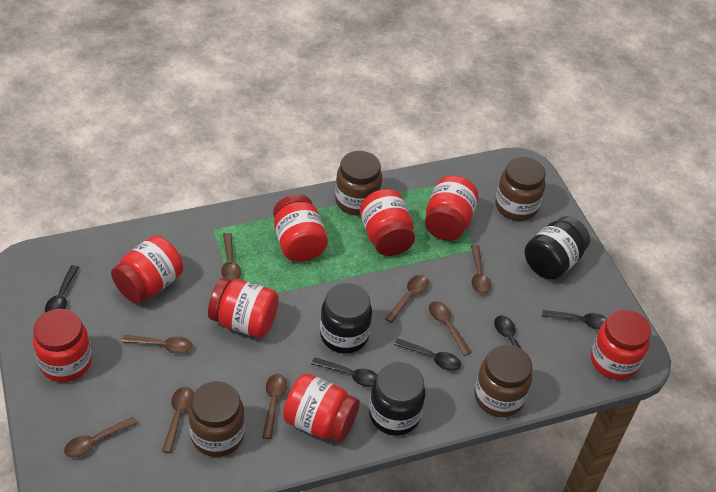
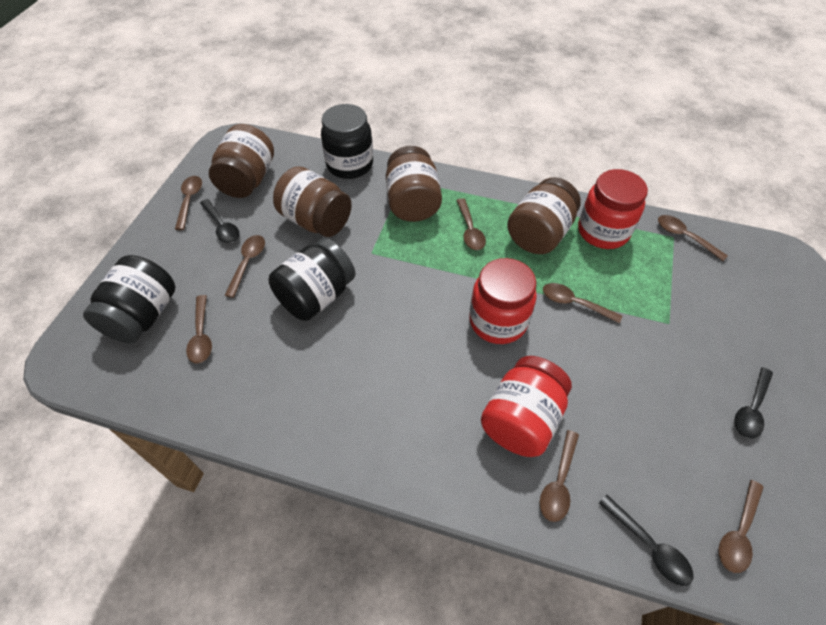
black spoon: [45,265,79,313] [311,357,377,387] [394,338,461,371] [494,316,533,371] [542,310,607,329] = 5 -> [200,199,240,243] [599,495,693,586] [734,367,773,439] = 3
red jar: [33,309,92,382] [111,236,183,304] [208,278,279,338] [273,194,328,262] [283,374,360,443] [360,189,415,256] [425,175,478,241] [591,309,651,380] = 8 -> [469,258,537,344] [481,356,572,457] [578,169,648,249] = 3

